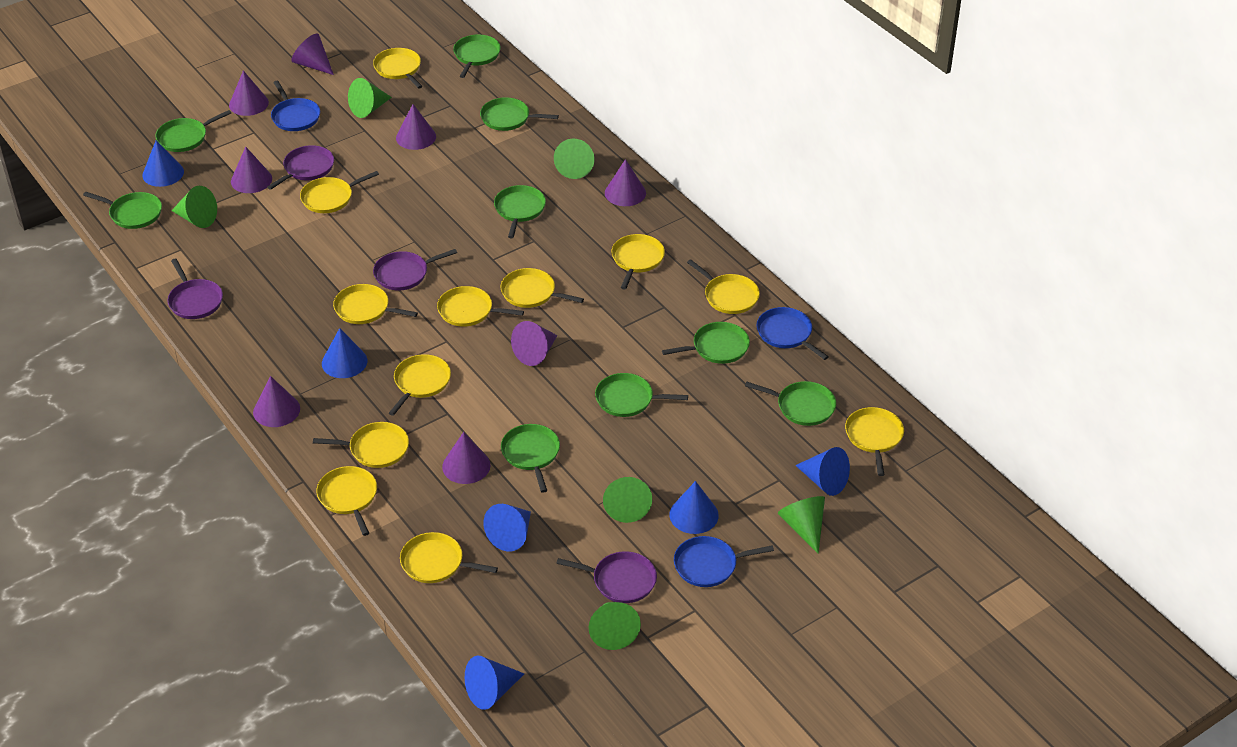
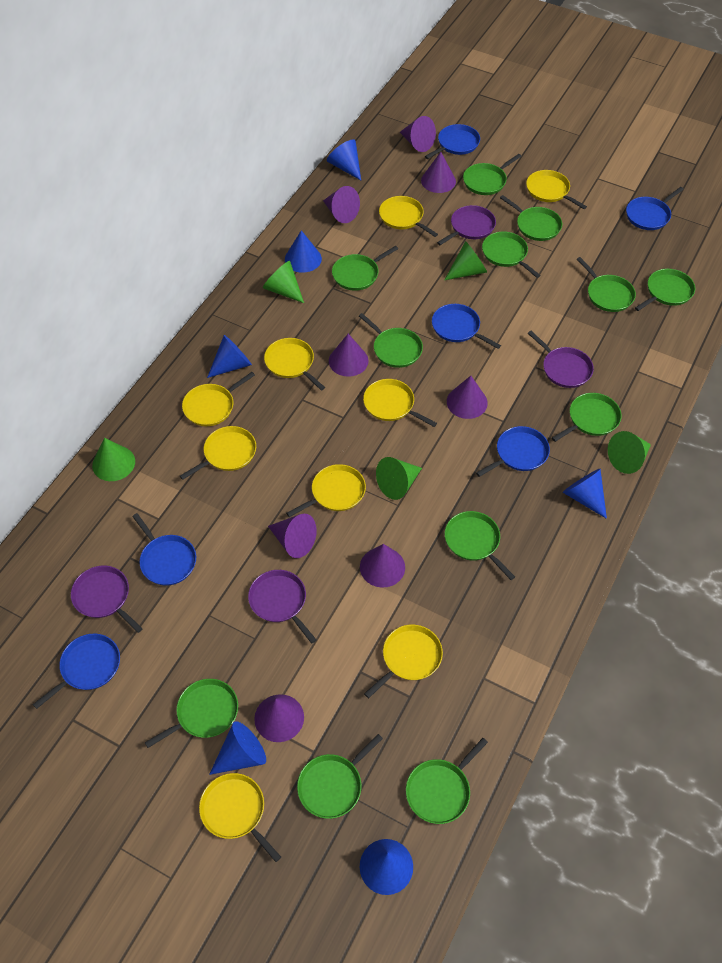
blue pan: [271,81,320,131] [674,536,774,587] [757,307,829,360] = 3 -> [33,634,120,709] [132,513,196,586] [425,124,480,159] [432,304,501,349] [476,426,550,477] [626,187,684,230] = 6
green cone: [171,186,217,228] [348,78,392,118] [554,138,595,179] [589,602,641,650] [603,477,652,523] [778,496,825,554] = 6 -> [92,438,135,481] [263,261,304,303] [376,457,422,500] [445,241,487,280] [608,431,651,474] = 5
green pan: [83,192,162,229] [156,110,231,152] [453,35,501,78] [480,97,559,131] [494,185,546,238] [501,424,560,493] [595,373,688,417] [662,322,750,364] [745,381,836,426] = 9 -> [145,679,238,748] [297,734,383,819] [332,246,398,291] [359,313,423,368] [406,738,488,824] [445,511,515,580] [463,154,522,195] [482,232,541,278] [500,195,562,241] [552,393,622,442] [577,257,636,312] [635,269,695,311] = 12
yellow pan: [300,171,379,213] [313,422,409,468] [316,466,377,536] [333,284,418,324] [373,48,422,89] [389,354,451,416] [400,532,498,583] [437,286,524,327] [501,268,584,308] [612,234,665,290] [687,259,760,314] [845,407,904,476] = 12 -> [180,426,256,480] [182,372,255,426] [199,773,281,862] [264,338,325,391] [286,464,366,517] [363,379,437,427] [364,625,443,698] [379,196,438,237] [526,170,587,209] = 9

